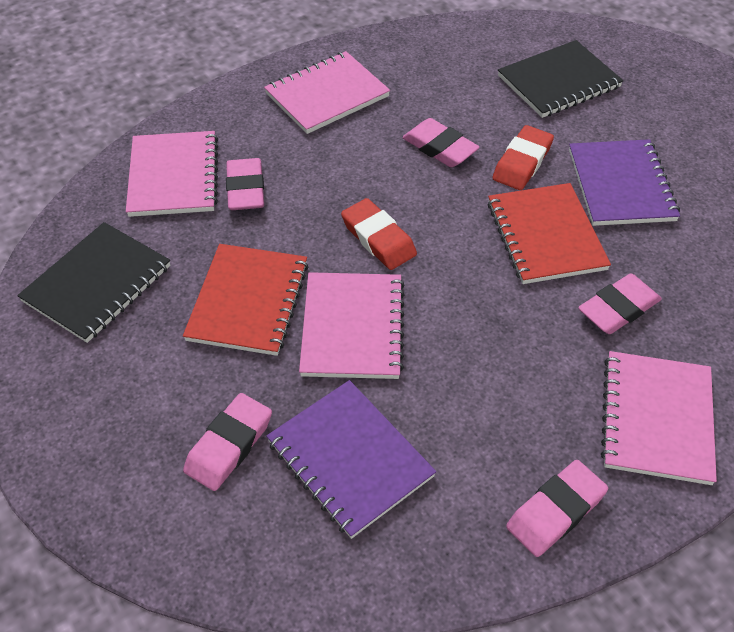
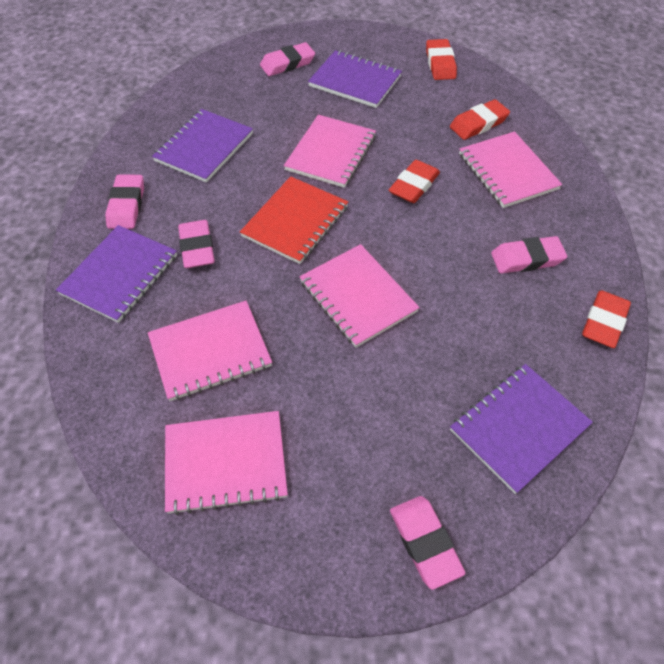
black notebook: [17,222,170,343] [498,40,623,118] = 2 -> none = 0
pink notebook: [126,131,218,217] [264,51,390,134] [299,272,405,379] [601,351,717,485] = 4 -> [148,301,272,401] [165,411,288,515] [284,115,376,188] [299,244,420,348] [459,131,562,208] = 5
purple notebook: [266,380,436,539] [569,139,680,226] = 2 -> [56,225,177,323] [152,109,253,182] [308,50,402,108] [450,364,593,494] = 4
red eraser: [341,198,417,270] [492,125,554,190] = 2 -> [389,160,440,203] [426,39,457,80] [450,99,510,140] [582,290,631,348] = 4
red notebook: [183,244,309,356] [488,183,611,284] = 2 -> [240,176,348,264] = 1

